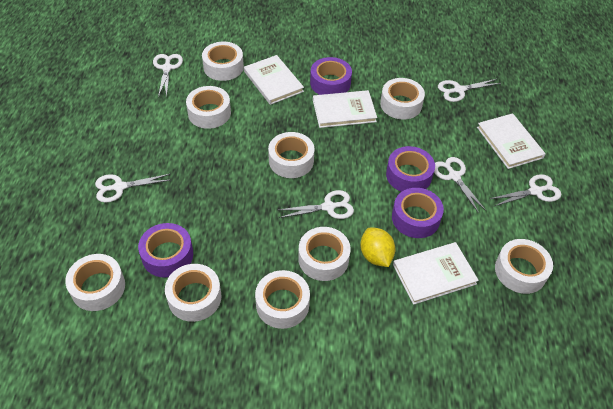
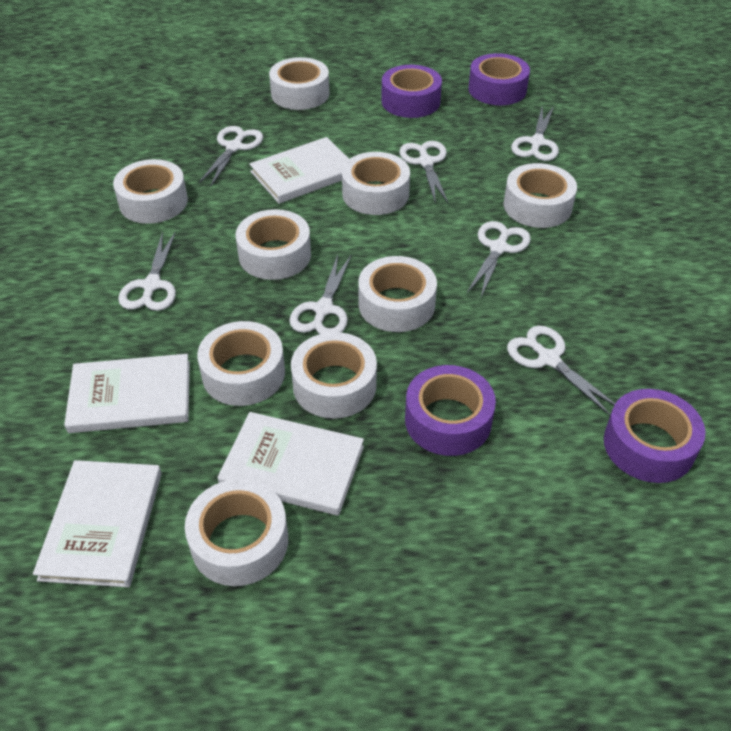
white scissors: [95,174,171,203] [153,54,183,97] [278,190,354,219] [434,157,486,213] [438,79,501,102] [490,174,562,207] = 6 -> [118,231,176,311] [199,126,263,186] [289,254,352,334] [399,141,448,204] [467,221,531,297] [507,326,615,416] [511,106,559,161] = 7
yellow lemon: [360,227,395,267] = 1 -> none = 0

